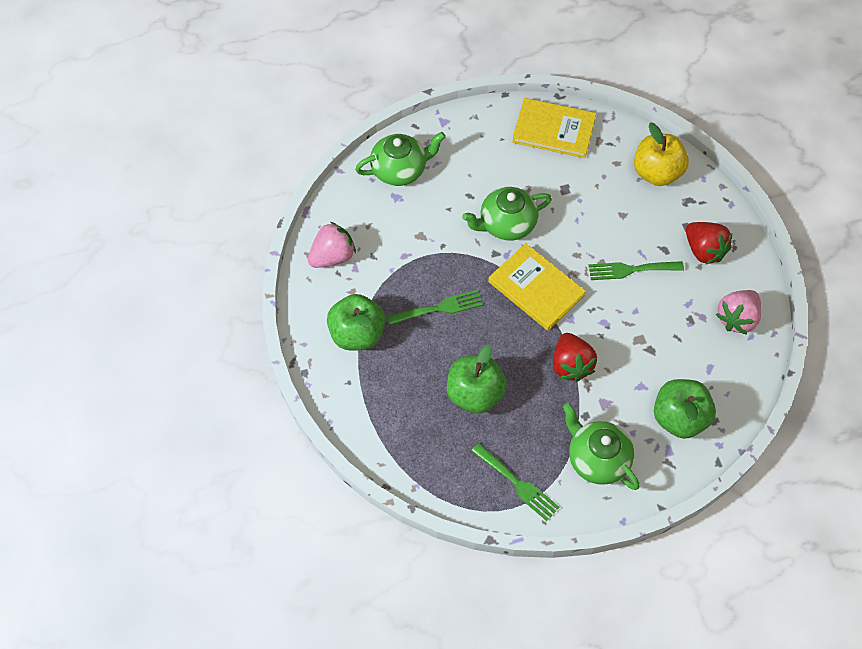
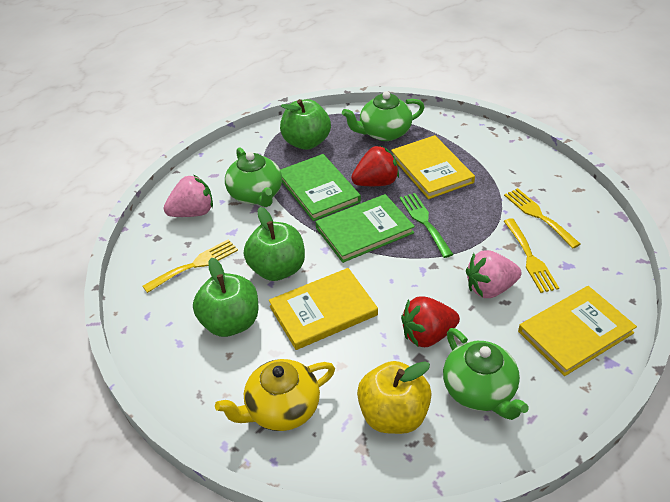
green book: none = 0 -> [280,154,361,221] [315,194,415,263] = 2
green fork: [387,290,483,325] [471,443,559,521] [589,261,684,280] = 3 -> [399,193,454,258] = 1
yellow book: [488,243,586,331] [512,98,596,158] = 2 -> [269,268,378,350] [391,135,475,199] [518,286,637,376] = 3
yellow fork: none = 0 -> [143,239,238,293] [504,188,580,248] [504,218,559,293] = 3
yellow teapot: none = 0 -> [215,359,335,431] = 1

